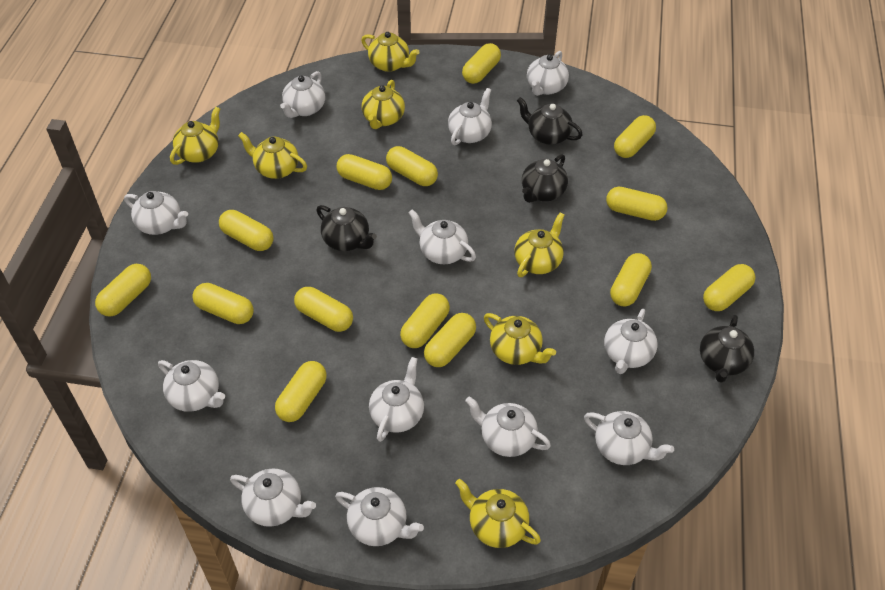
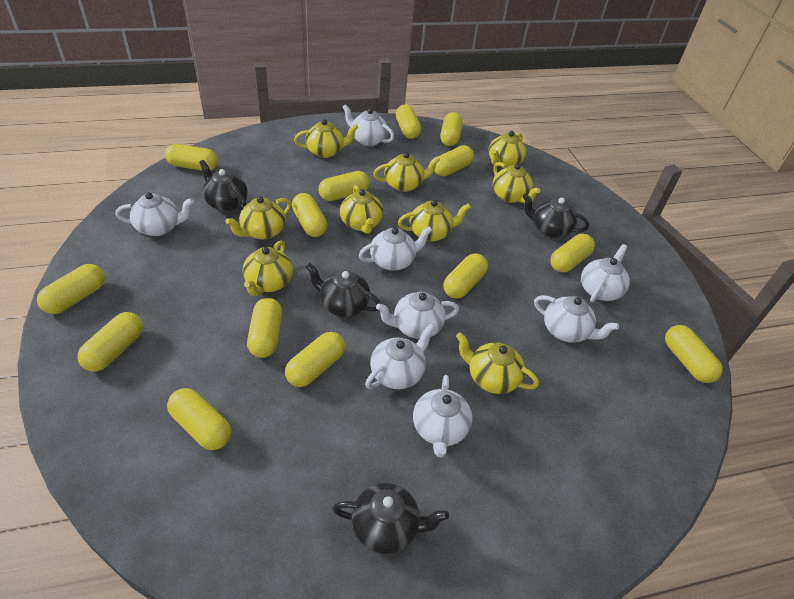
white teapot: [124,191,188,235] [158,360,225,412] [230,469,316,527] [280,71,325,118] [335,487,424,546] [369,357,424,442] [409,209,476,264] [448,88,492,145] [465,397,551,457] [527,51,569,96] [584,411,674,465] [604,309,658,374] = 12 -> [116,192,194,236] [343,104,394,146] [359,226,433,271] [365,324,435,389] [376,292,459,339] [413,375,472,458] [534,295,619,343] [581,244,630,303] = 8
yellow teapot: [170,107,220,165] [238,132,307,179] [361,32,420,72] [362,80,405,129] [455,479,541,548] [484,313,556,365] [514,213,565,277] = 7 -> [225,196,291,240] [243,240,293,296] [294,119,358,158] [340,185,383,234] [373,152,440,192] [398,200,471,242] [456,332,539,394] [488,131,526,168] [493,162,541,203] = 9

